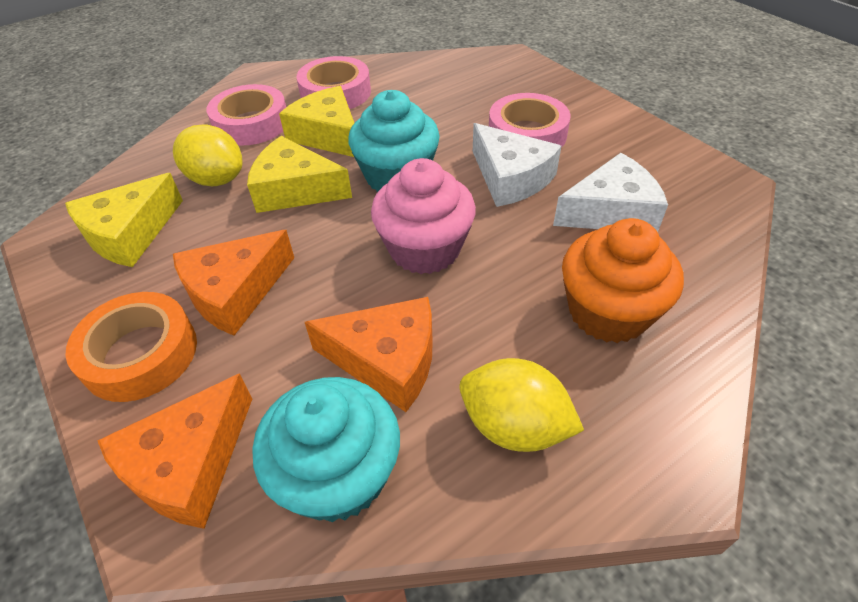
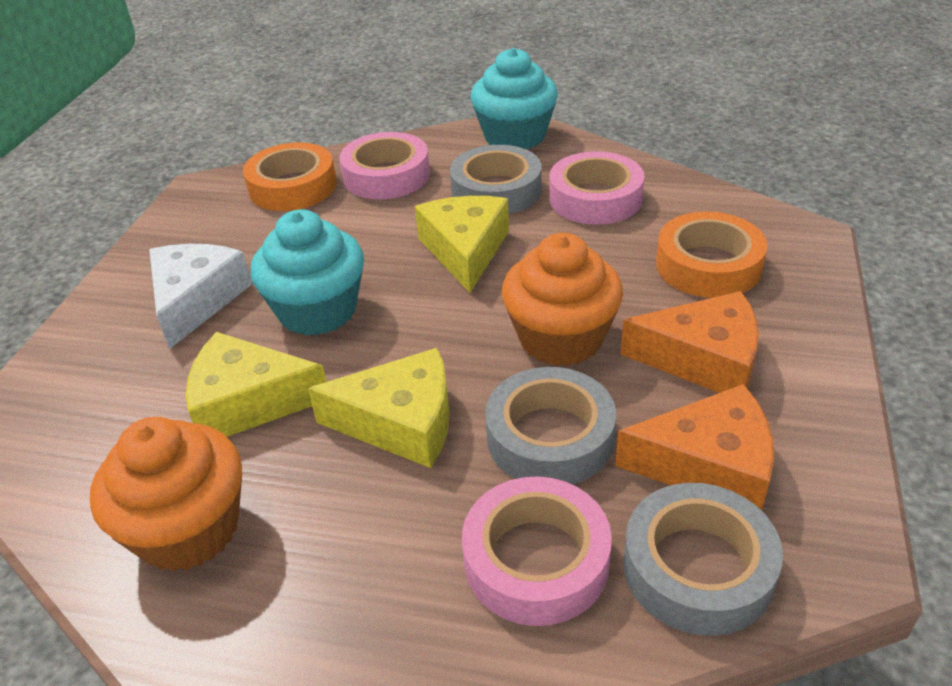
grey tape: none = 0 -> [450,145,542,214] [485,367,616,485] [623,483,783,636] = 3
orange cheese: [97,373,252,529] [173,230,294,336] [305,297,433,412] = 3 -> [615,384,774,511] [621,291,759,393] = 2
orange cupcake: [562,218,684,343] = 1 -> [90,417,242,572] [502,233,623,366] = 2
orange tape: [65,292,197,402] = 1 -> [243,142,337,211] [656,211,767,298] = 2
pink cupcake: [371,158,476,274] = 1 -> none = 0
white cheese: [473,123,561,207] [553,153,668,232] = 2 -> [149,244,252,349] = 1
yellow lemon: [173,124,243,186] [459,358,584,452] = 2 -> none = 0

